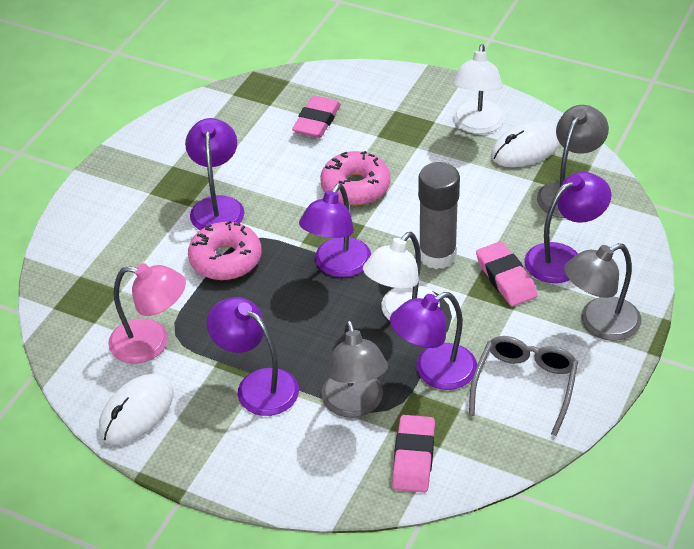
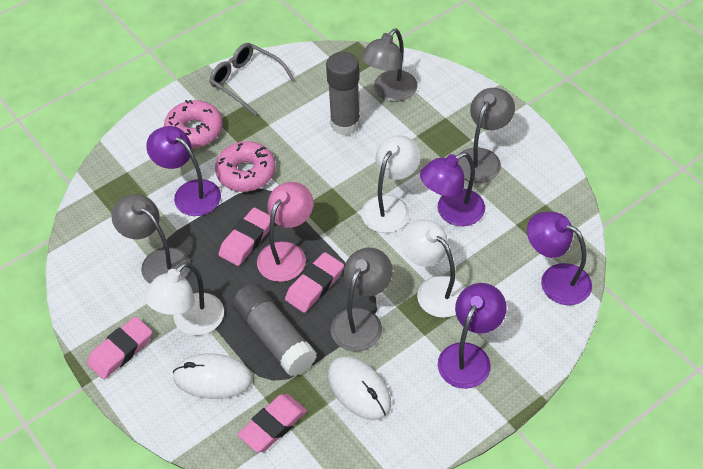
grey glue stick: [418,162,460,269] = 1 -> [232,283,317,376] [326,52,360,135] = 2
grey lamp: [321,320,388,418] [537,105,609,218] [564,243,641,341] = 3 -> [111,194,190,284] [331,248,393,352] [361,28,418,102] [458,88,515,183] = 4
pink eraser: [292,96,341,138] [392,415,435,493] [476,241,537,306] = 3 -> [87,316,152,379] [219,208,270,266] [238,394,307,452] [285,252,344,313] = 4
purple lamp: [185,118,244,230] [207,297,299,416] [299,183,371,277] [390,292,477,390] [525,172,611,283] = 5 -> [146,126,221,216] [420,152,485,226] [438,283,507,389] [527,212,592,305] = 4
white lamp: [363,232,440,321] [453,44,505,134] = 2 -> [144,262,224,335] [361,135,421,233] [401,219,465,318] = 3

